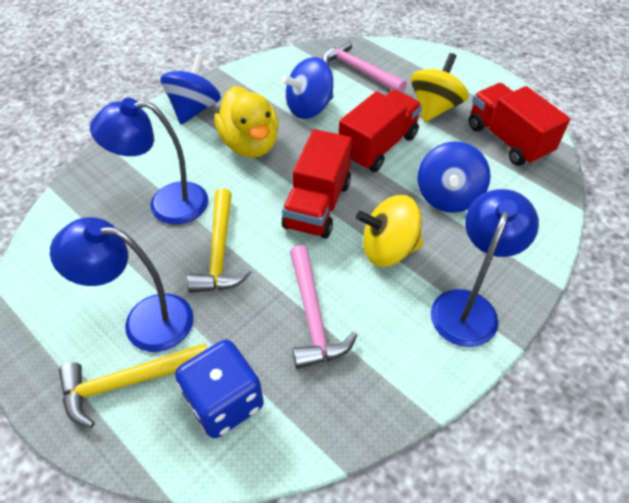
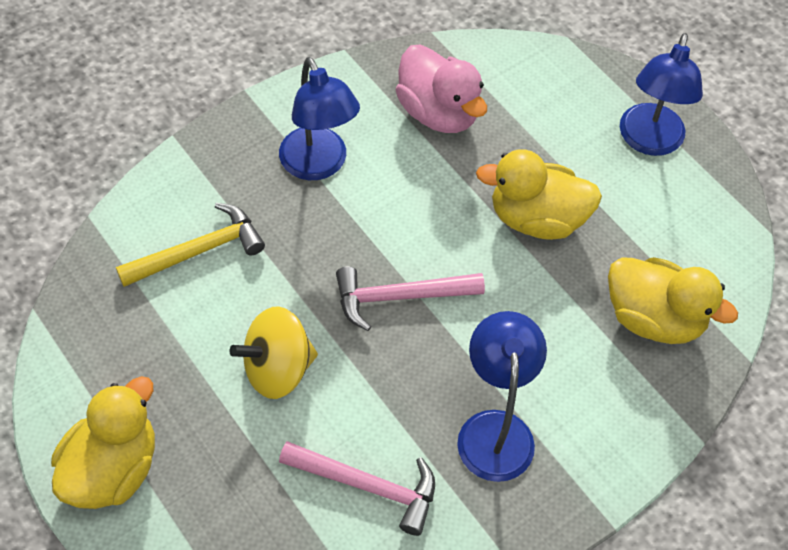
blue dice: [175,339,264,438] = 1 -> none = 0
blue spinning top: [160,54,221,125] [282,57,334,119] [417,141,491,213] = 3 -> none = 0
pink duck: none = 0 -> [396,45,487,133] = 1
red truck: [282,129,352,239] [338,90,422,172] [469,83,570,166] = 3 -> none = 0
yellow duck: [214,86,279,158] = 1 -> [51,376,155,509] [476,149,602,240] [608,257,738,344] = 3
yellow hammer: [59,343,207,428] [187,188,251,293] = 2 -> [116,203,265,287] = 1
yellow spinning top: [356,195,423,267] [411,53,469,122] = 2 -> [230,306,318,399] = 1

